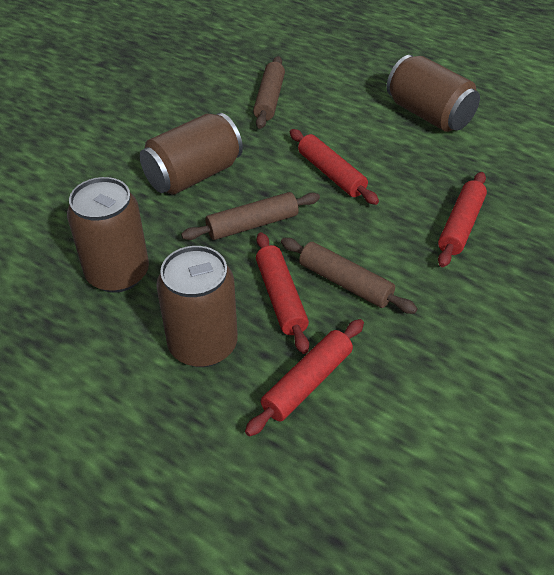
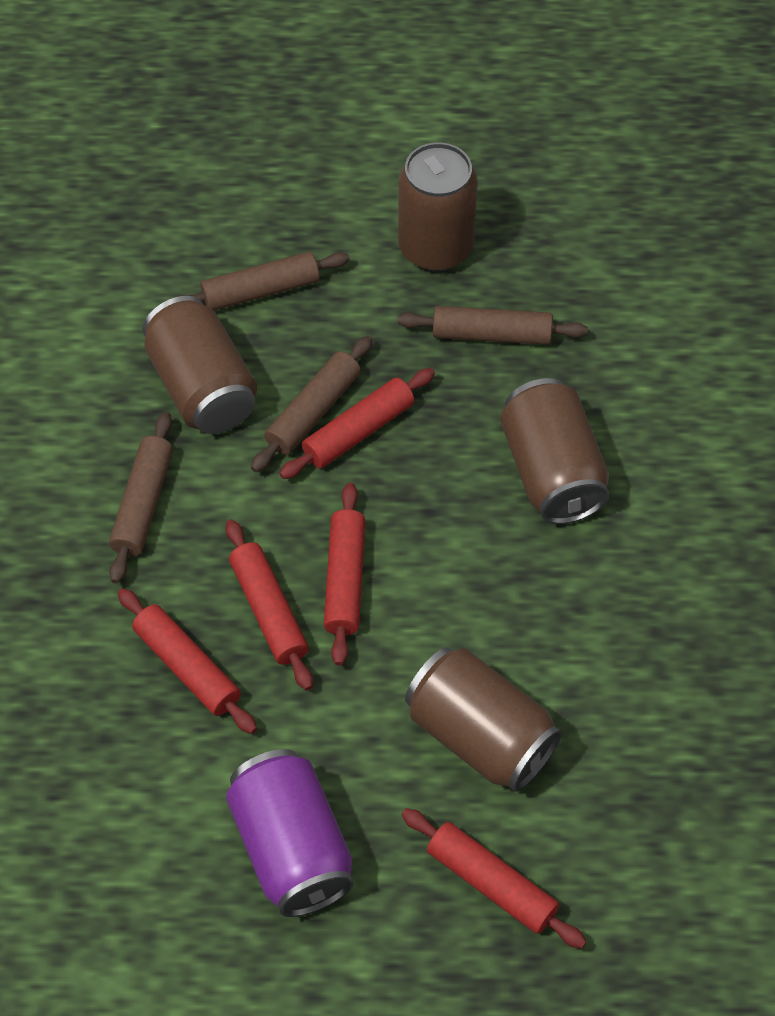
brown rolling pin: [181,192,320,240] [253,56,285,129] [281,238,418,314] = 3 -> [109,412,173,583] [177,252,350,311] [251,336,372,472] [398,306,588,345] = 4
purple can: none = 0 -> [226,749,354,917] = 1
red rolling pin: [245,319,364,437] [256,232,309,354] [290,129,379,205] [438,172,487,267] = 4 -> [118,588,257,734] [226,519,313,690] [279,368,435,479] [324,483,365,666] [402,808,587,949] = 5

